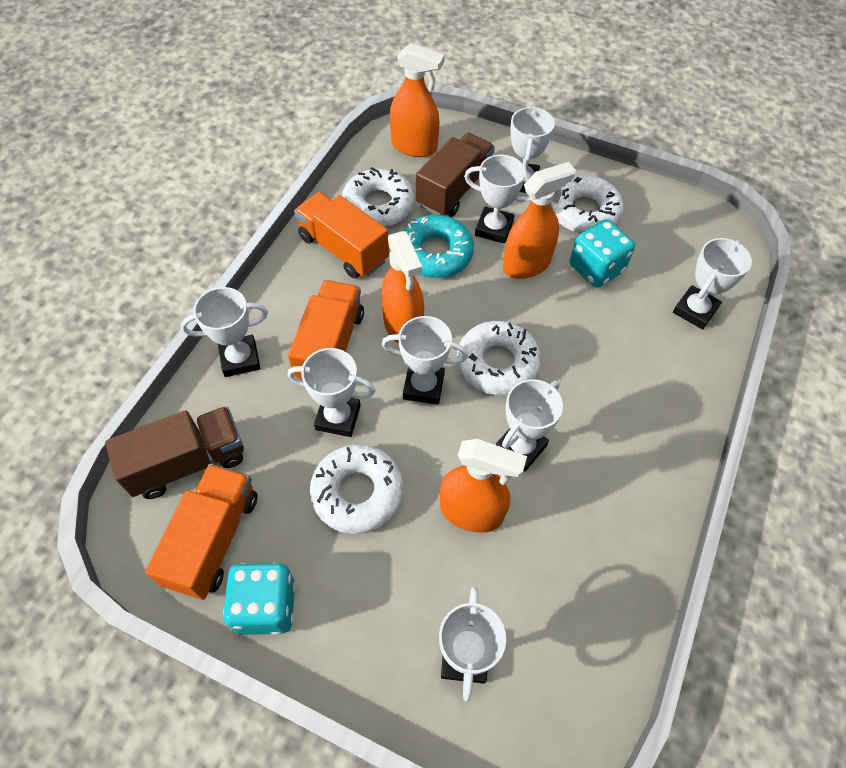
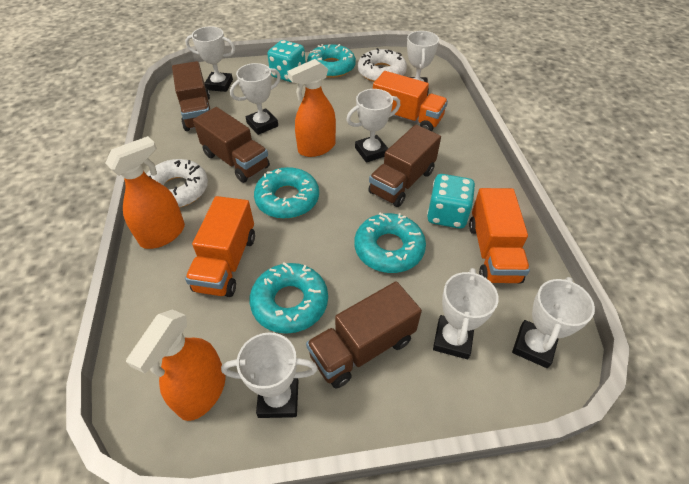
brown truck: [105,406,244,499] [416,133,495,217] = 2 -> [172,61,210,131] [193,107,270,183] [306,281,422,388] [368,125,441,207] = 4
orange spray bottle: [381,231,424,344] [390,43,445,157] [440,439,527,533] [503,162,576,279] = 4 -> [105,136,185,249] [126,309,225,421] [287,59,336,157] = 3
turquoise donut: [403,215,474,278] = 1 -> [250,262,328,334] [254,167,319,219] [307,44,356,78] [354,213,426,273] = 4
white donut: [310,444,403,534] [342,167,415,227] [457,321,541,395] [551,175,624,234] = 4 -> [147,159,208,208] [358,48,407,82] = 2
white trophy: [181,287,268,377] [288,348,376,437] [382,316,468,405] [439,587,506,702] [464,155,531,244] [496,379,563,471] [510,106,555,193] [673,238,752,329] = 8 -> [185,26,235,92] [221,332,318,418] [230,63,281,135] [346,89,400,163] [407,31,439,96] [433,268,499,359] [512,277,595,368] = 7

